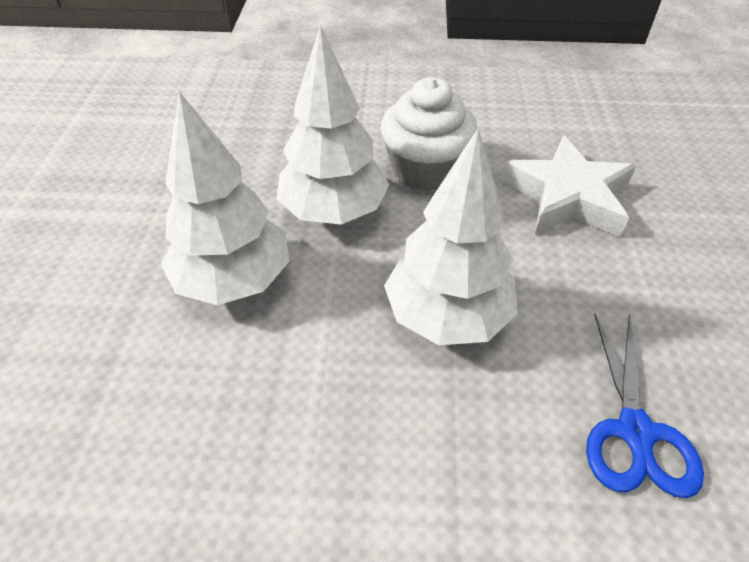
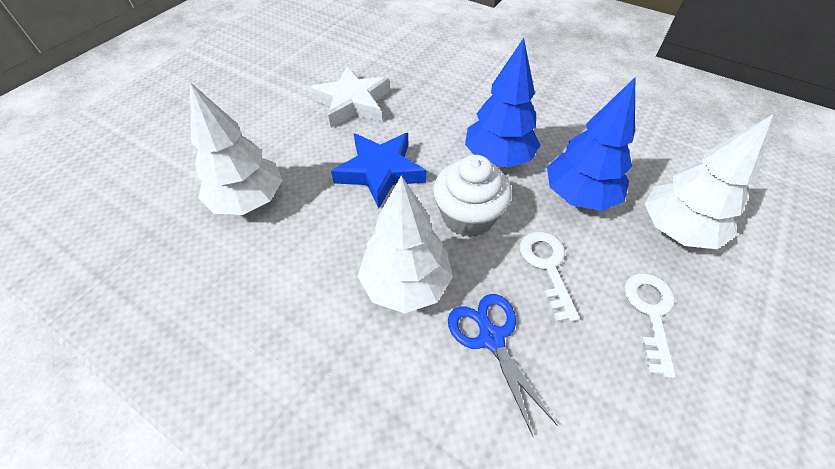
blue star: none = 0 -> [331,133,426,208] = 1
blue tree: none = 0 -> [465,38,540,168] [547,78,635,211] = 2
white key: none = 0 -> [520,231,580,322] [624,273,676,378] = 2

